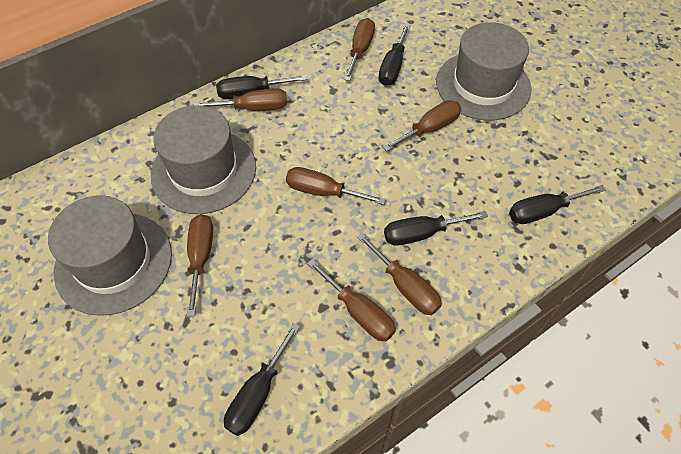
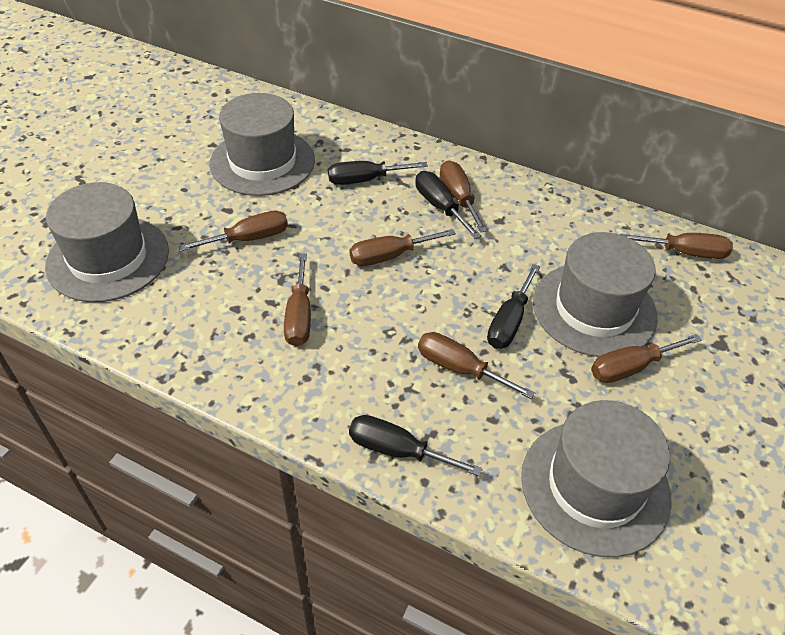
black screwdriver: [216,75,307,99] [224,323,300,436] [378,24,410,86] [384,211,488,246] [509,185,606,224] = 5 -> [328,161,428,185] [349,415,483,476] [415,171,481,239] [487,264,540,349] = 4
grey hat: [48,195,172,316] [151,105,256,214] [436,22,531,120] = 3 -> [45,182,169,302] [210,93,315,196] [521,400,672,557] [533,232,658,357] = 4

